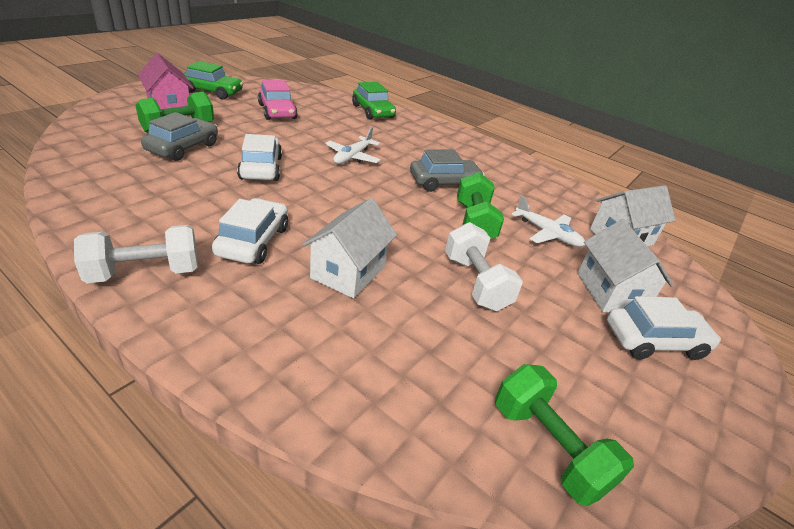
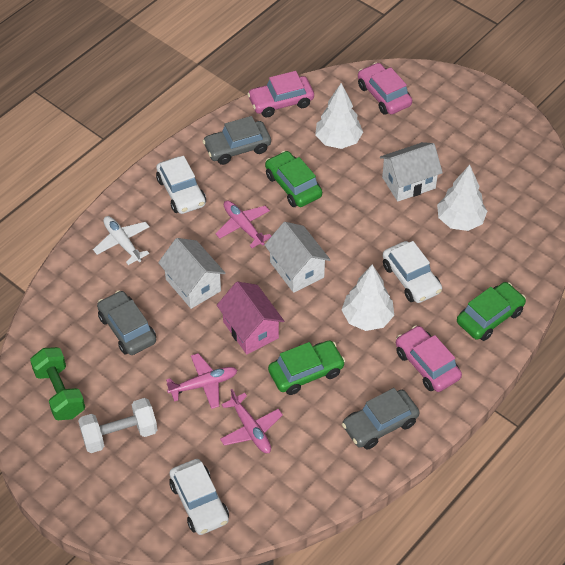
green car: [183,61,243,99] [352,82,396,120] = 2 -> [265,151,322,207] [268,340,345,395] [457,282,526,341] = 3
green dumbbell: [135,92,214,133] [457,172,504,239] [495,364,634,506] = 3 -> [30,347,85,420] = 1
grey car: [141,112,218,161] [410,150,485,192] = 2 -> [97,290,156,355] [203,116,271,165] [342,388,420,449] = 3
pink car: [258,80,298,120] = 1 -> [247,71,314,118] [358,63,412,115] [396,325,462,392] = 3
pink plane: none = 0 -> [166,353,237,409] [215,201,271,248] [220,389,283,453] = 3
white dumbbell: [74,225,198,283] [445,222,523,311] = 2 -> [78,398,158,453] = 1
white plane: [325,127,381,164] [512,195,585,247] = 2 -> [93,216,150,265] = 1
white tree: none = 0 -> [315,83,363,149] [342,264,394,331] [437,165,487,231] = 3

